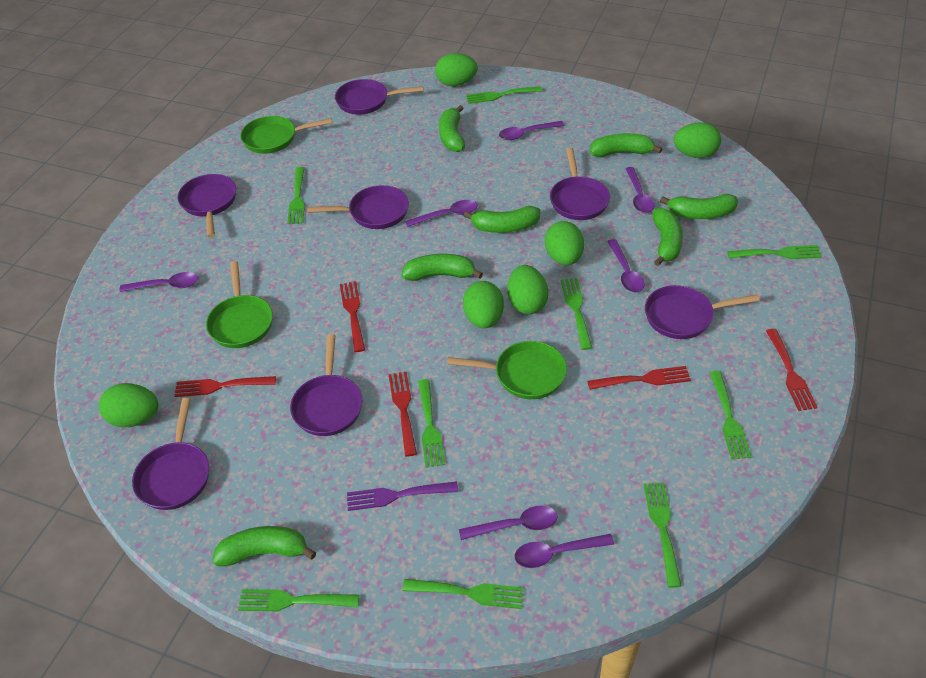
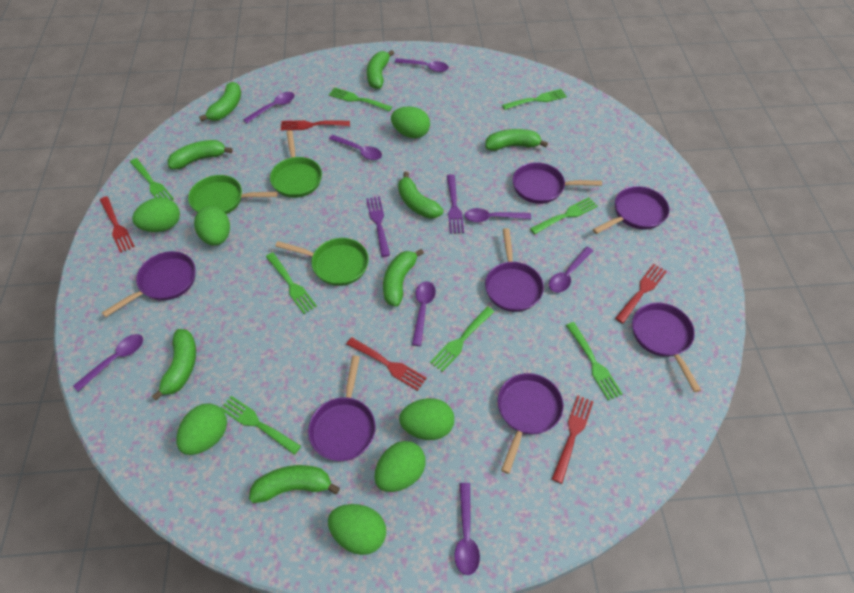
green banana: [212,526,316,566] [401,254,483,281] [439,105,465,152] [464,206,540,233] [590,133,662,157] [652,208,683,266] [660,194,738,219] = 7 -> [152,329,196,401] [168,140,232,169] [199,82,241,122] [249,465,340,503] [367,50,394,89] [383,249,424,307] [398,172,443,219] [485,129,548,151] = 8
green egg: [99,383,159,427] [435,53,478,86] [463,281,504,328] [507,265,548,314] [545,221,584,265] [674,122,721,158] = 6 -> [132,197,180,232] [176,404,227,455] [194,206,230,246] [328,504,386,555] [374,441,426,492] [391,106,430,138] [399,398,454,440] = 7
green fork: [238,589,359,611] [287,167,305,224] [403,579,524,609] [418,379,445,467] [466,86,542,104] [561,278,592,350] [644,482,681,588] [710,371,751,459] [727,245,822,259] = 9 -> [130,158,174,200] [221,396,301,455] [266,252,317,314] [329,87,392,111] [430,307,494,372] [502,89,567,110] [530,197,598,234] [566,322,623,400] = 8
purple fork: [347,481,458,511] = 1 -> [366,196,390,257] [447,174,464,234] = 2
purple spoon: [120,272,199,292] [405,200,478,227] [459,505,557,540] [499,121,564,140] [514,534,614,568] [607,239,644,293] [625,167,654,213] = 7 -> [73,334,143,392] [243,92,295,123] [329,135,382,160] [395,58,449,72] [412,281,436,346] [454,483,480,575] [464,208,531,222] [549,247,593,293] = 8

